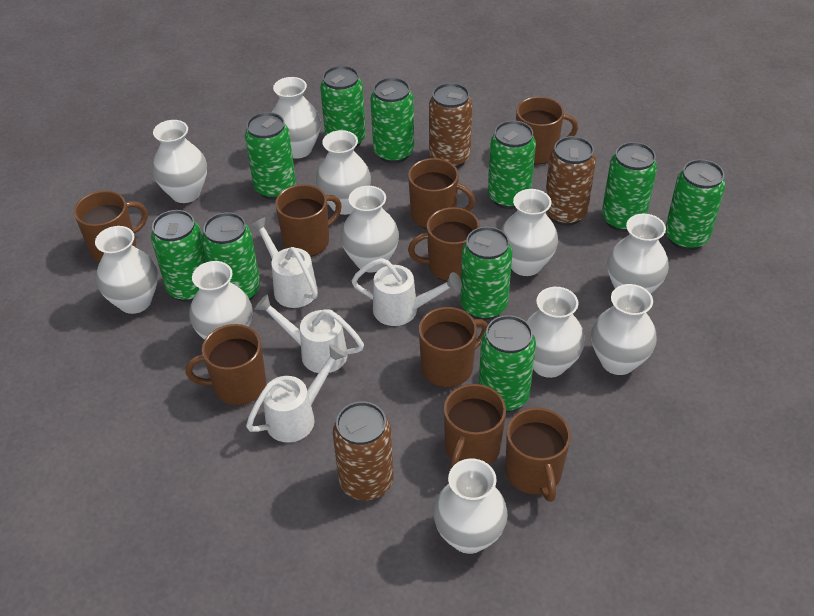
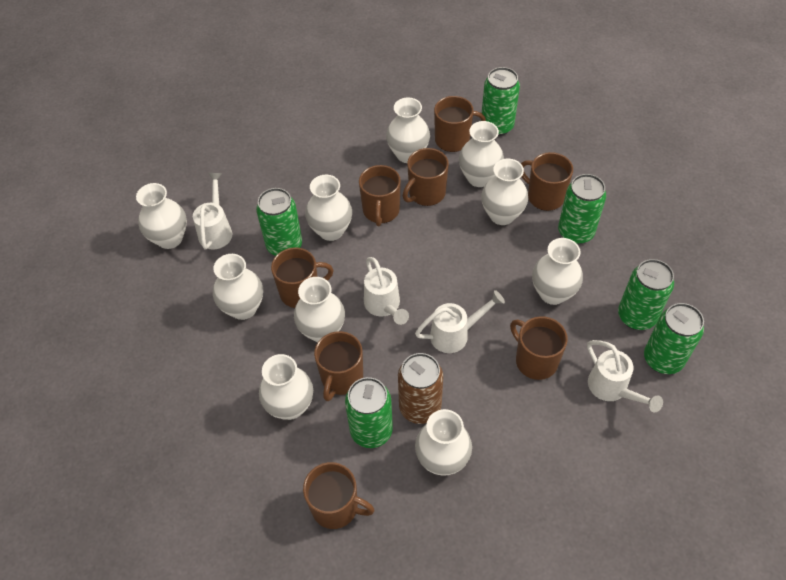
brown can: [333,402,394,501] [429,83,473,168] [545,136,596,226] = 3 -> [398,353,443,424] = 1
brown mug: [74,191,148,262] [186,324,266,405] [275,184,342,257] [408,158,475,229] [408,207,480,281] [419,307,488,388] [444,384,506,468] [505,408,571,502] [516,97,578,164] = 9 -> [271,248,334,308] [303,462,375,529] [314,331,363,401] [359,165,401,226] [403,148,449,206] [434,96,486,152] [510,316,568,380] [521,152,573,211] = 8
green can: [151,210,207,302] [202,212,260,300] [245,112,296,200] [320,66,366,149] [370,78,414,163] [460,227,512,320] [479,315,536,412] [488,120,536,209] [602,142,657,232] [665,159,725,250] = 10 -> [256,188,302,256] [345,377,393,448] [482,67,520,136] [558,174,606,244] [618,259,674,330] [644,303,704,374] = 6
white vase: [95,226,158,314] [152,120,207,203] [189,261,252,340] [272,77,321,158] [316,130,371,215] [341,186,399,272] [433,459,508,554] [501,189,558,276] [526,287,585,378] [591,284,657,375] [607,214,669,294] = 11 -> [136,183,187,249] [213,254,263,320] [259,354,313,420] [294,277,345,342] [305,175,352,241] [386,98,430,163] [415,409,472,476] [459,121,504,187] [481,159,528,225] [532,238,583,305] = 10

